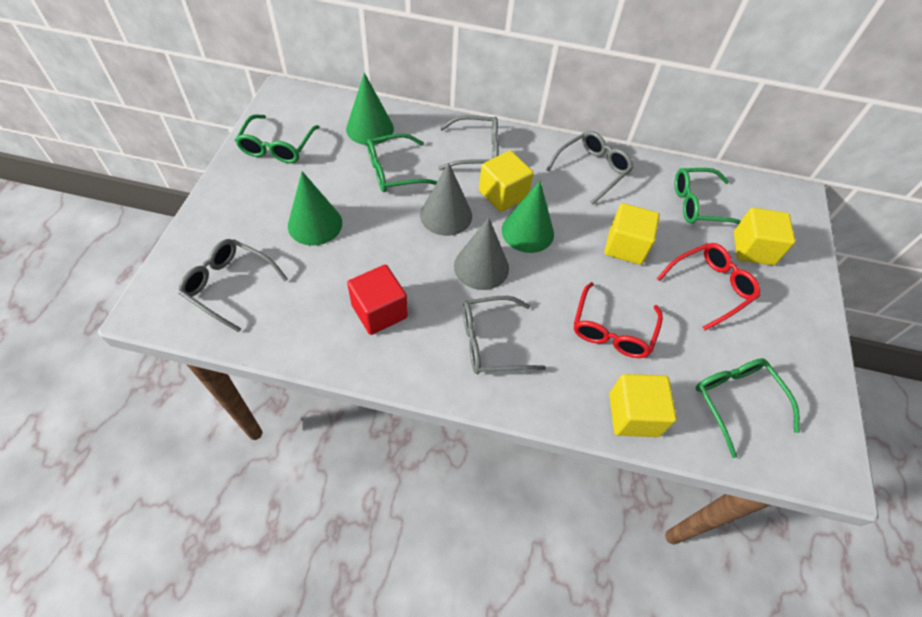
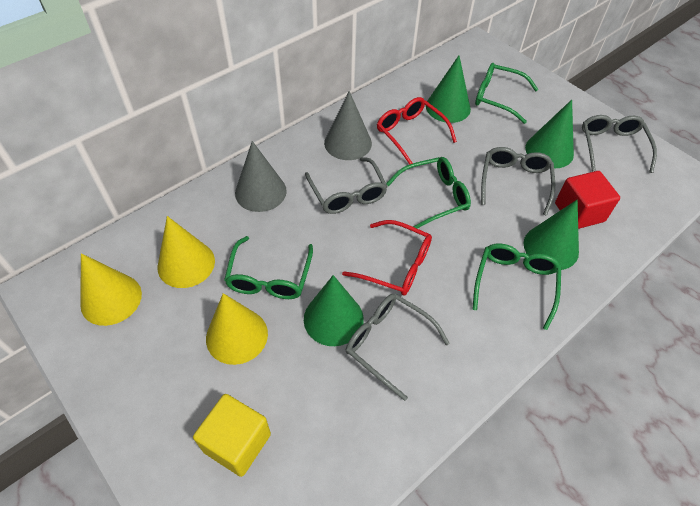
green cone: [288,171,342,246] [346,73,394,145] [502,181,554,253] = 3 -> [304,275,364,346] [426,56,471,123] [524,200,579,270] [525,100,574,169] = 4
yellow cone: none = 0 -> [80,253,142,326] [157,216,215,288] [206,293,268,365] = 3
yellow cube: [479,151,534,212] [605,203,660,265] [609,374,677,437] [734,208,795,266] = 4 -> [193,394,271,477] = 1

